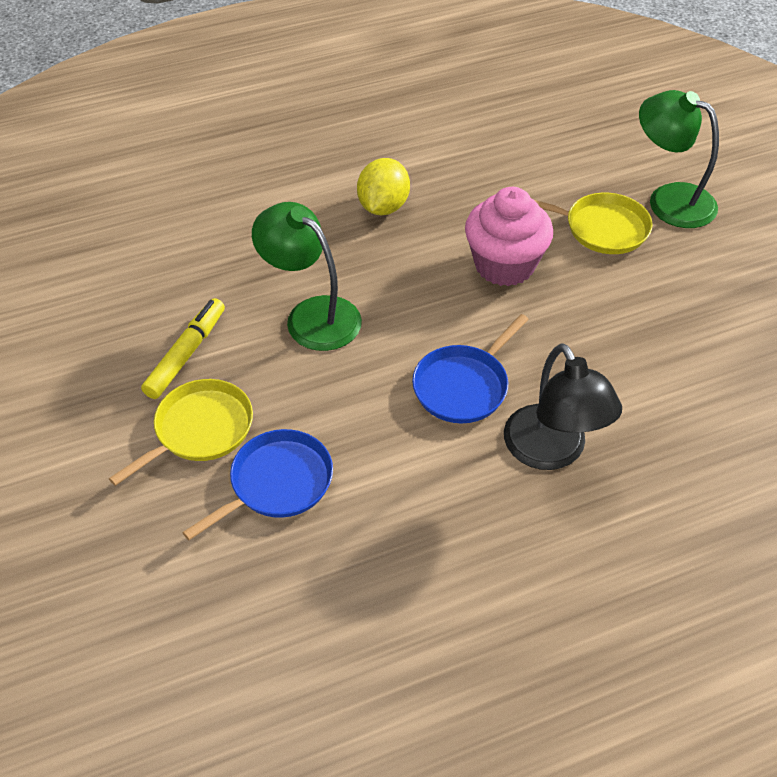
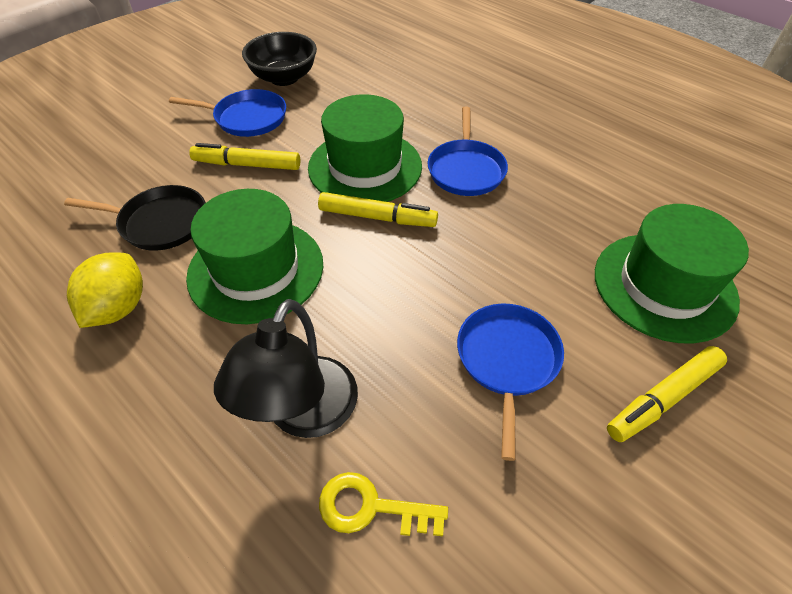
black bowl: none = 0 -> [242,32,317,86] = 1
black pan: none = 0 -> [64,185,206,251] = 1
blue pan: [182,429,333,540] [412,314,529,423] = 2 -> [169,89,286,137] [428,106,508,196] [457,303,564,461] = 3
green hat: none = 0 -> [186,189,323,324] [308,94,422,202] [595,204,749,343] = 3
green lamp: [252,202,362,351] [639,90,719,228] = 2 -> none = 0
pink cupcake: [465,187,553,286] = 1 -> none = 0
yellow key: none = 0 -> [319,472,448,536] = 1
yellow marker: [141,298,225,399] = 1 -> [189,143,300,170] [318,192,438,227] [607,346,727,442] = 3
yellow pan: [109,379,253,486] [535,193,653,254] = 2 -> none = 0

